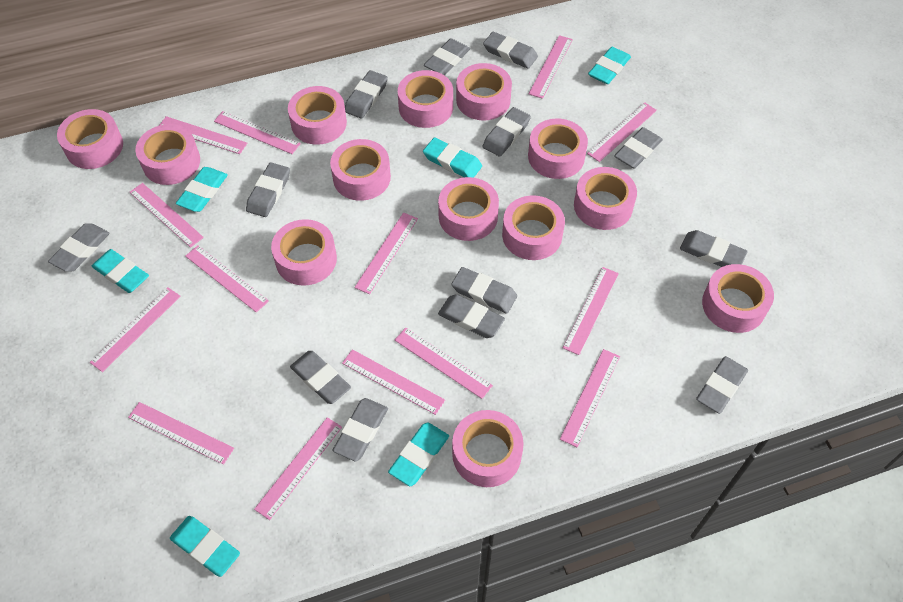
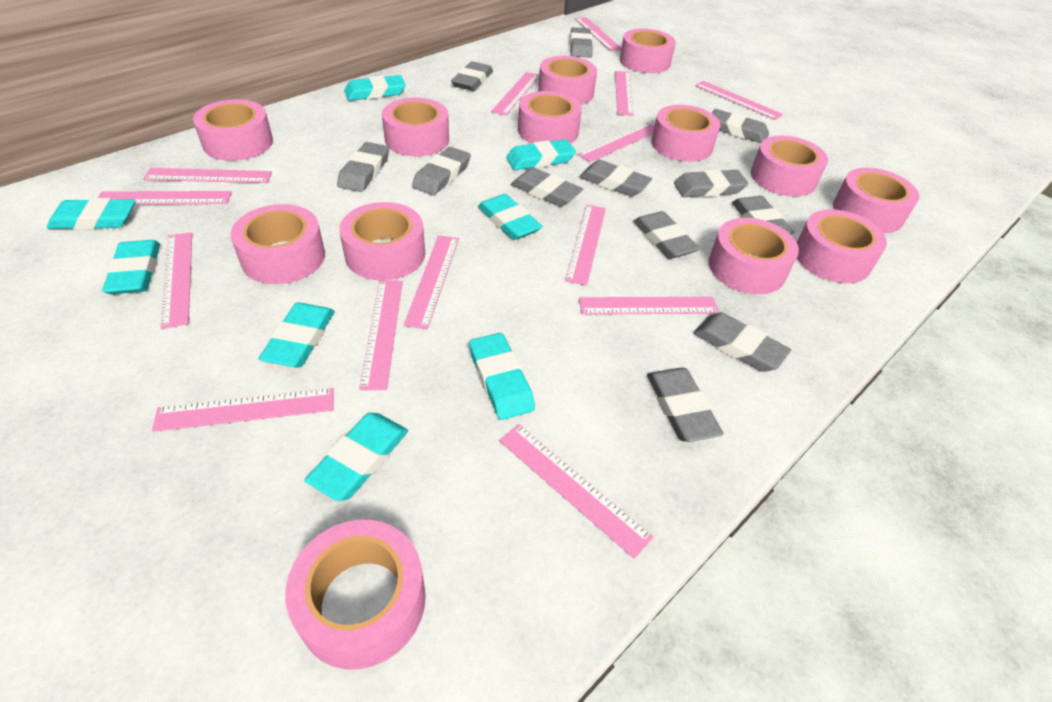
grey eraser: [48,223,110,272] [246,163,290,217] [290,351,351,404] [332,398,388,462] [345,70,388,119] [424,38,470,75] [438,294,505,338] [451,267,517,314] [482,107,531,157] [483,32,538,69] [614,127,663,168] [680,230,748,267] [696,356,748,414] = 13 -> [337,142,389,192] [412,147,471,195] [451,61,493,91] [511,167,583,207] [570,27,593,58] [579,160,652,197] [633,211,700,259] [647,368,723,442] [674,169,748,197] [694,312,791,372] [712,109,769,143] [732,196,794,235] = 12
turquoise eraser: [91,249,149,293] [170,516,240,577] [176,167,228,212] [388,422,449,486] [423,138,482,178] [588,47,631,84] = 6 -> [47,198,136,230] [102,240,160,294] [259,302,335,368] [304,413,408,501] [344,75,406,101] [469,333,535,420] [478,194,543,240] [506,139,576,170] = 8

